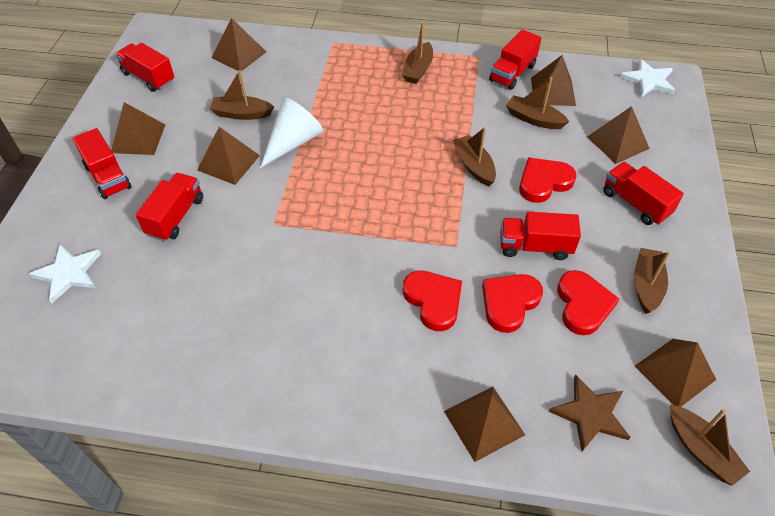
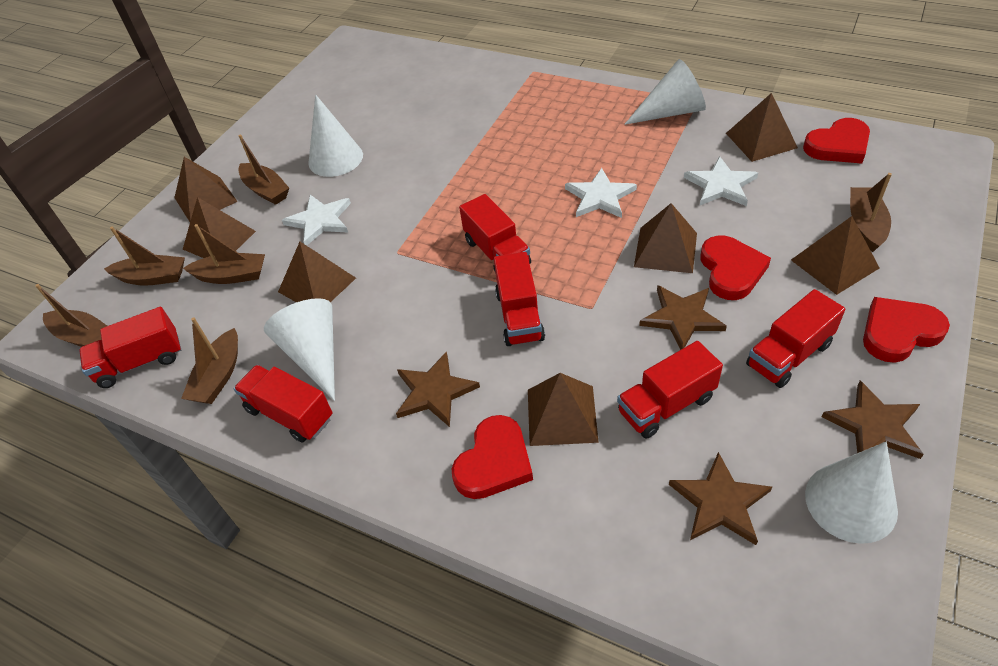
brown star: [549,374,631,451] = 1 -> [396,351,480,427] [639,285,727,350] [669,452,772,545] [822,380,924,459] = 4
white cone: [260,97,324,168] = 1 -> [264,298,335,401] [308,94,363,177] [624,59,706,125] [805,442,898,544] = 4
white star: [29,244,101,304] [619,59,676,97] = 2 -> [282,195,351,246] [565,168,637,218] [684,156,758,206] = 3

